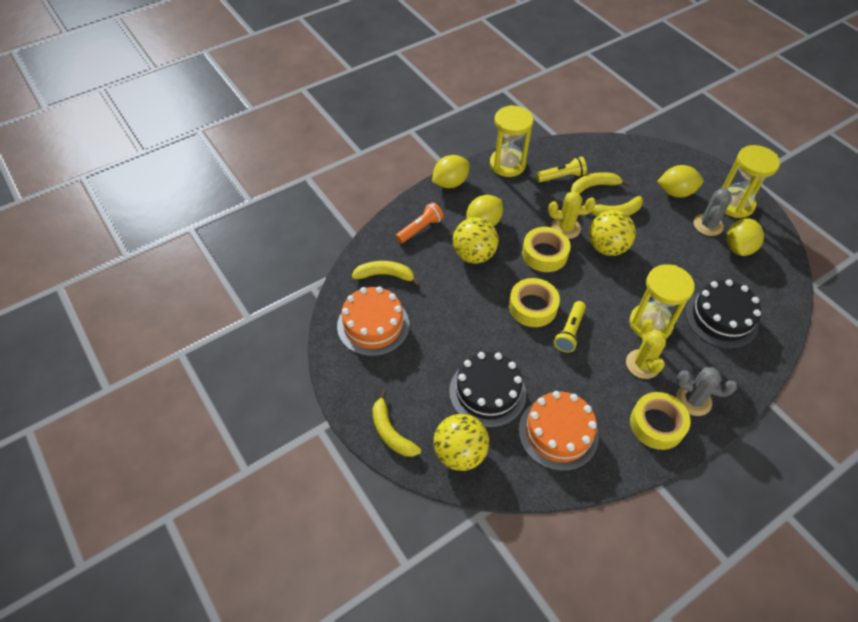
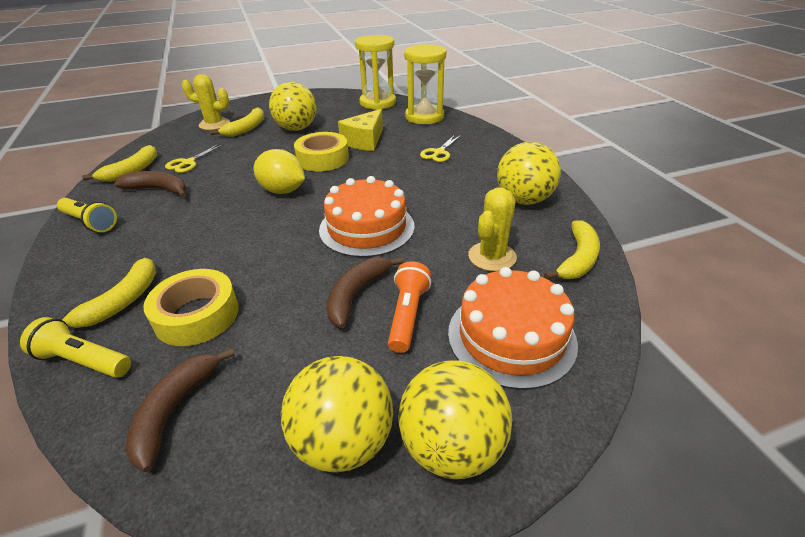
black cake: [449,352,526,428] [685,279,761,349] = 2 -> none = 0
brown banana: none = 0 -> [114,171,186,198] [125,348,235,472] [327,257,404,328] = 3
grey cactus: [676,367,737,416] [693,188,732,236] = 2 -> none = 0
yellow ball: [433,414,489,471] [452,217,499,264] [589,210,636,256] = 3 -> [269,82,316,131] [281,356,393,473] [398,360,512,479] [497,142,561,205] = 4
yellow cheese: none = 0 -> [338,109,383,151] = 1
yellow hourglass: [490,105,534,177] [629,264,695,338] [722,145,780,218] = 3 -> [355,35,396,110] [404,44,446,124] = 2
yellow lemon: [432,155,470,188] [466,195,503,226] [657,165,703,198] [727,218,764,256] = 4 -> [254,149,305,194] = 1
yellow scissors: none = 0 -> [165,144,224,173] [420,135,461,162] = 2
yellow tape: [509,278,560,327] [522,227,571,272] [630,392,691,450] = 3 -> [143,269,239,346] [294,132,349,172] = 2

